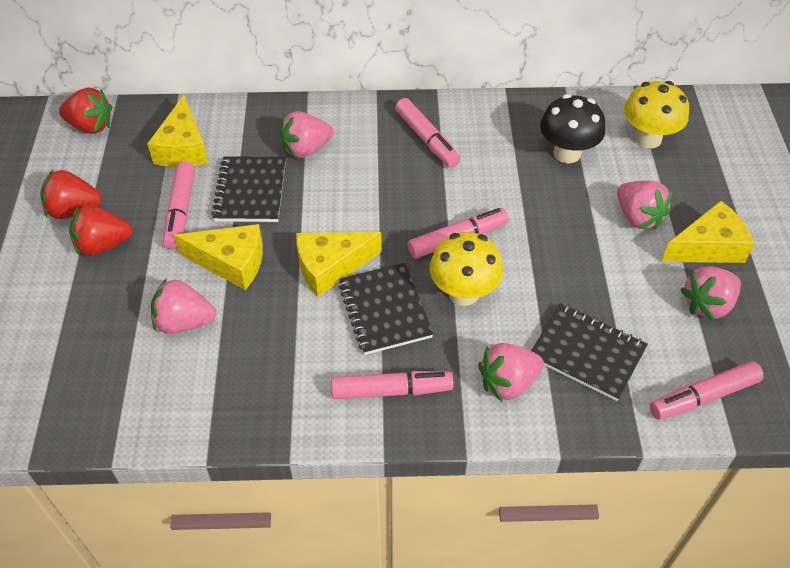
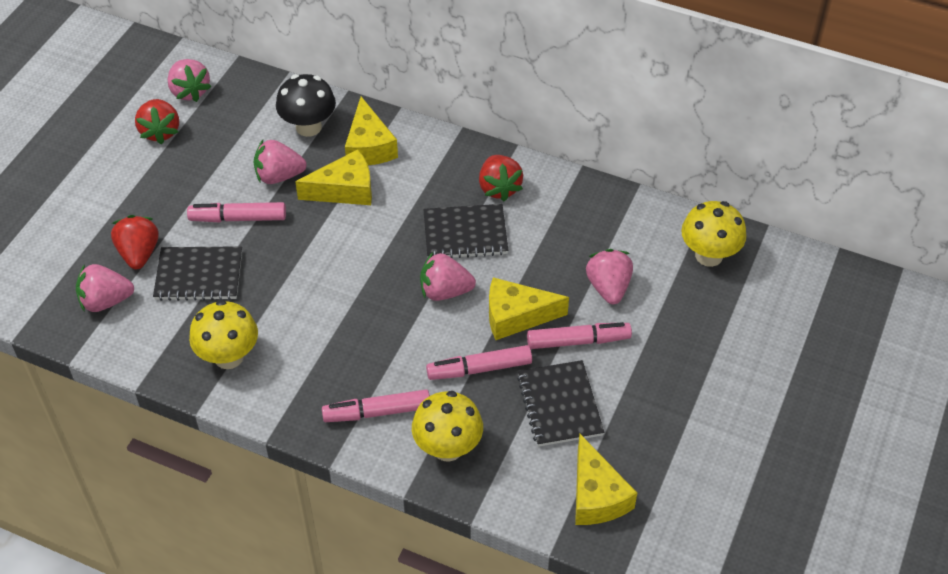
pink marker: [163,162,195,249] [331,371,454,399] [395,98,460,168] [408,208,509,259] [650,361,764,420] = 5 -> [187,202,286,223] [322,390,430,422] [426,345,532,380] [527,322,632,349] = 4
yellow mushroom: [430,232,503,306] [624,81,689,148] = 2 -> [189,300,258,369] [412,391,483,462] [681,201,746,267] = 3

